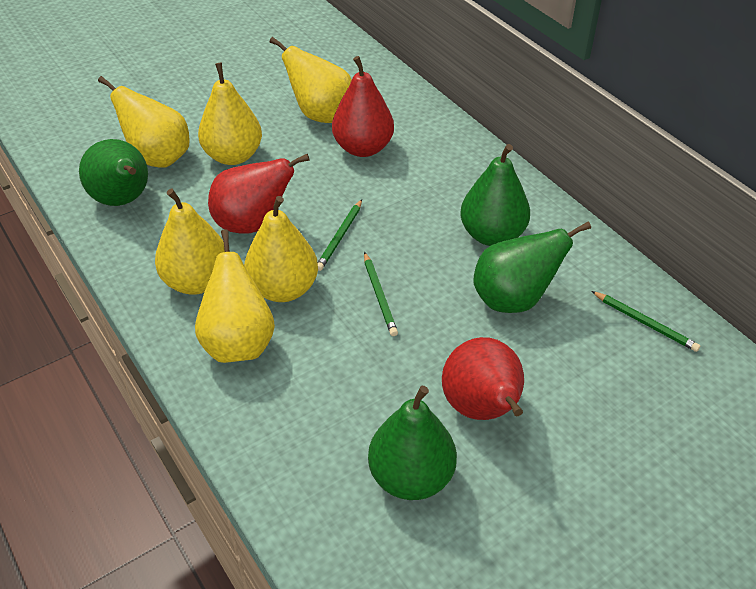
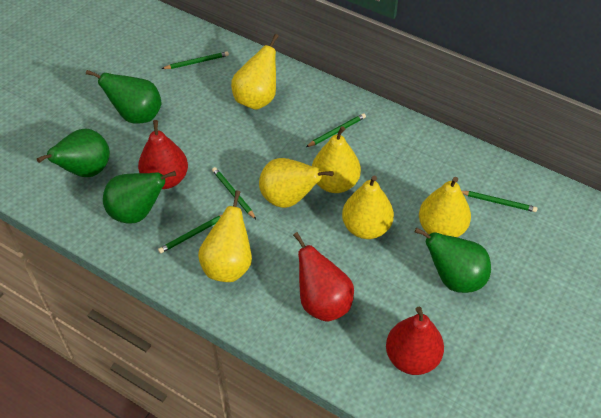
green pencil: [318,199,362,271] [364,252,398,336] [591,291,700,352] = 3 -> [158,215,222,253] [162,51,229,69] [212,167,256,219] [306,113,366,147] [462,191,538,212] = 5

